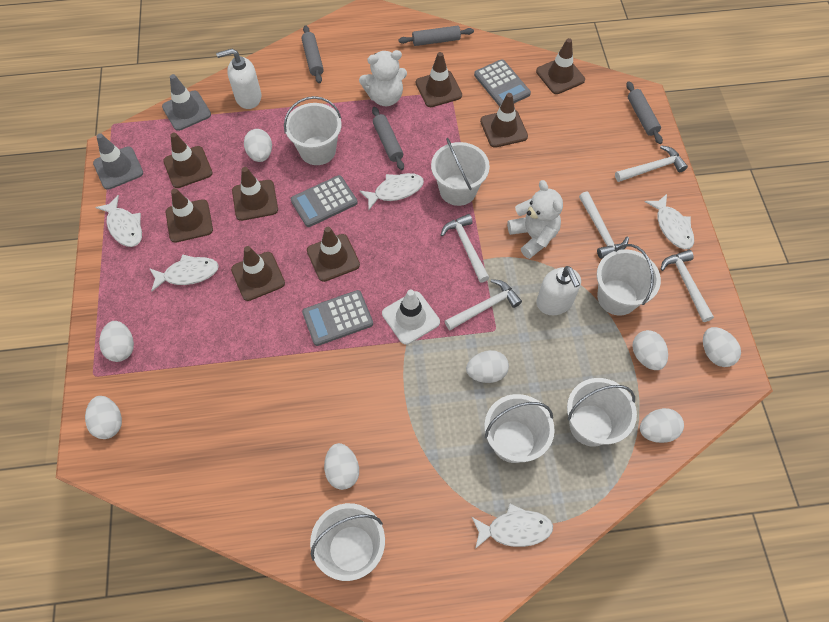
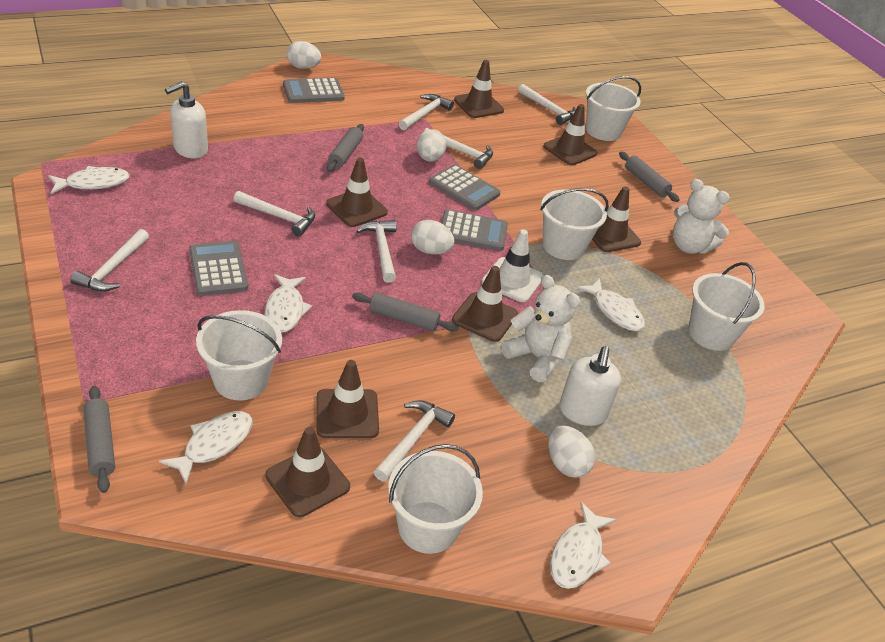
brown traffic cone: [163,133,213,188] [166,188,213,243] [231,246,285,301] [232,167,278,221] [307,227,360,282] [416,52,462,107] [480,93,528,148] [536,38,585,94] = 8 -> [265,427,350,517] [316,360,379,438] [326,158,388,227] [452,266,518,342] [454,60,504,118] [543,104,597,165] [592,186,641,252] = 7
grey calculator: [291,175,358,227] [302,290,373,346] [474,59,531,107] = 3 -> [189,241,248,296] [283,78,345,103] [429,165,501,210] [441,210,508,251] = 4
grey traffic cone: [93,133,143,190] [162,74,211,131] = 2 -> none = 0
white bucket: [284,96,342,165] [310,503,385,581] [431,138,490,206] [484,394,555,463] [567,378,637,447] [597,244,661,316] = 6 -> [196,310,282,400] [388,444,483,554] [540,188,609,260] [586,76,641,141] [689,262,765,351] = 5
white egg: [85,396,122,439] [99,321,134,362] [244,129,272,162] [324,443,359,490] [466,350,509,383] [632,330,668,370] [640,408,684,443] [703,327,741,367] = 8 -> [287,41,322,69] [411,220,455,255] [417,129,447,162] [549,425,595,478] = 4
white hammer: [441,214,490,283] [445,279,522,330] [579,191,629,259] [615,145,688,182] [661,250,714,322] = 5 -> [70,229,149,292] [234,191,315,236] [356,220,397,283] [374,400,455,482] [399,94,454,130] [424,128,493,169] [518,84,576,125] = 7

